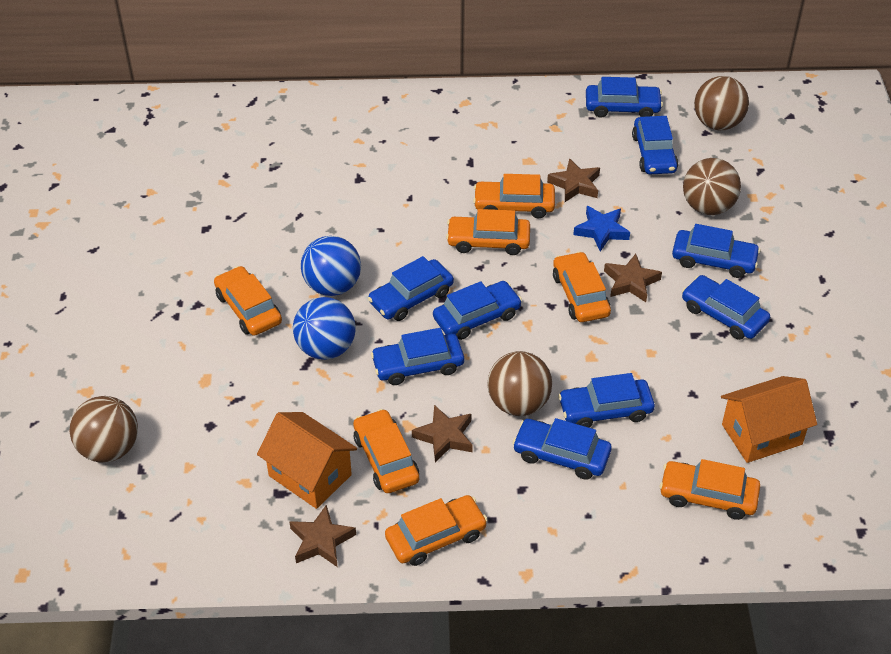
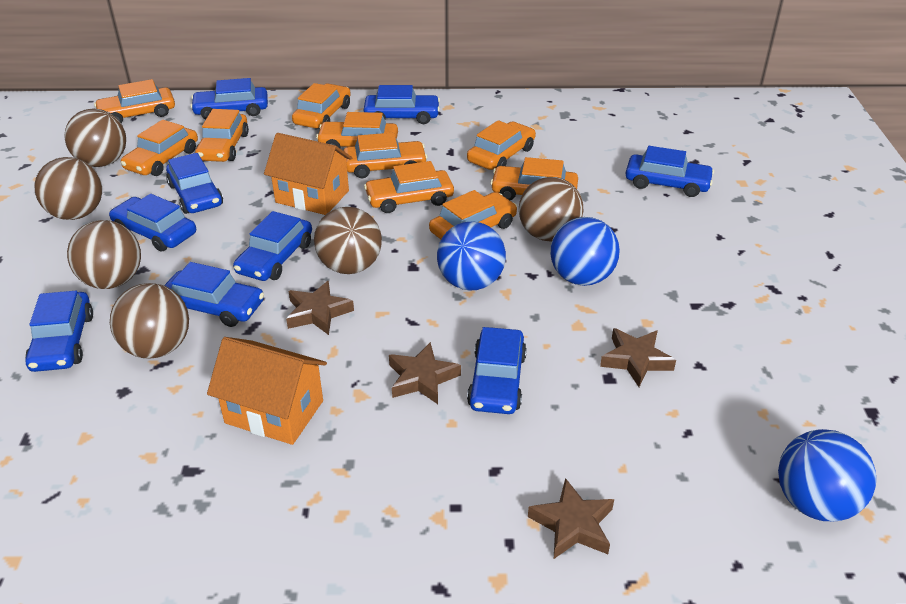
blue ball: [293,297,355,360] [301,236,361,296] = 2 -> [437,221,506,291] [550,217,620,286] [778,429,876,521] = 3
blue star: [573,206,630,251] = 1 -> none = 0
brown ball: [69,396,138,463] [487,351,552,416] [683,158,741,215] [694,76,749,131] = 4 -> [34,157,102,220] [64,109,126,167] [67,220,141,289] [110,283,189,359] [314,207,382,274] [519,177,583,242] = 6
orange car: [214,266,282,336] [353,409,419,493] [385,495,487,566] [446,209,530,255] [473,174,555,218] [553,252,611,322] [660,459,760,520] = 7 -> [94,79,175,123] [121,120,198,176] [195,109,249,162] [292,83,351,128] [316,112,398,148] [344,133,427,178] [364,161,454,213] [429,190,517,239] [467,120,536,170] [490,157,578,200] = 10

